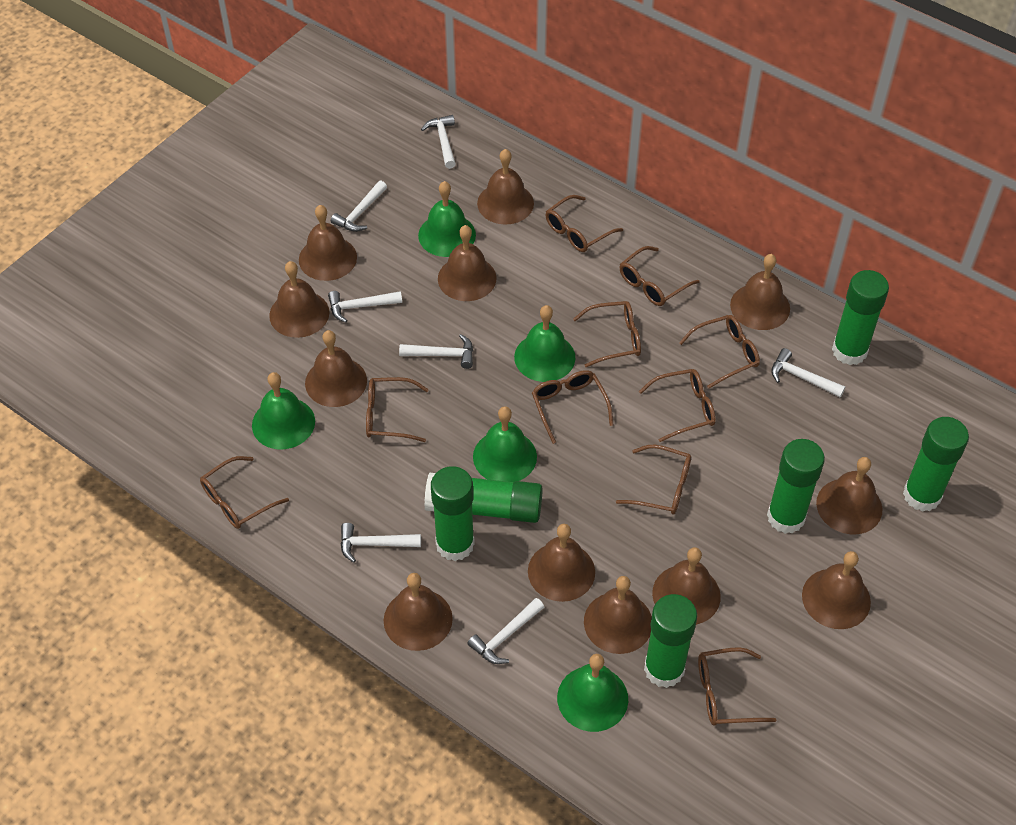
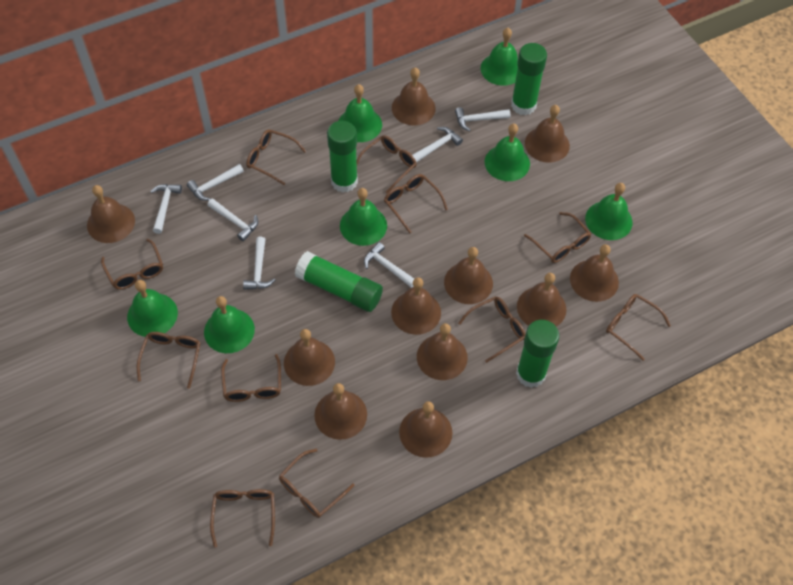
brown bell: [269,261,329,338] [299,205,357,281] [305,330,367,407] [384,573,453,651] [438,225,497,301] [477,149,534,225] [528,524,595,602] [584,576,652,654] [652,547,721,625] [730,254,790,330] [802,551,871,629] [816,457,882,535] = 12 -> [87,185,135,243] [284,329,335,386] [314,383,367,440] [391,277,441,335] [392,67,436,125] [399,401,452,458] [417,323,468,380] [444,247,493,304] [517,273,566,326] [525,105,570,163] [570,244,619,302] = 11
brown glasses: [200,456,289,529] [366,377,429,442] [532,370,613,444] [545,195,623,252] [573,301,641,367] [616,445,691,514] [620,246,699,306] [639,369,716,442] [679,315,760,388] [698,647,776,726] = 10 -> [101,239,163,290] [137,332,200,389] [210,489,275,548] [221,354,281,402] [246,129,306,185] [279,448,355,518] [357,135,417,193] [384,174,448,233] [458,296,525,363] [524,212,591,263] [606,294,671,361] = 11
green bell: [252,372,315,449] [418,181,476,257] [473,406,537,482] [514,305,575,382] [557,654,628,732] = 5 -> [127,280,178,337] [204,296,255,353] [339,84,382,142] [340,188,387,246] [481,28,518,86] [485,124,530,181] [585,183,632,240] = 7
green glue stick: [424,472,543,523] [431,466,475,561] [644,594,697,688] [767,439,825,534] [832,270,889,365] [903,417,969,512] = 6 -> [295,251,383,312] [327,121,358,193] [511,43,547,115] [516,320,559,388] = 4

